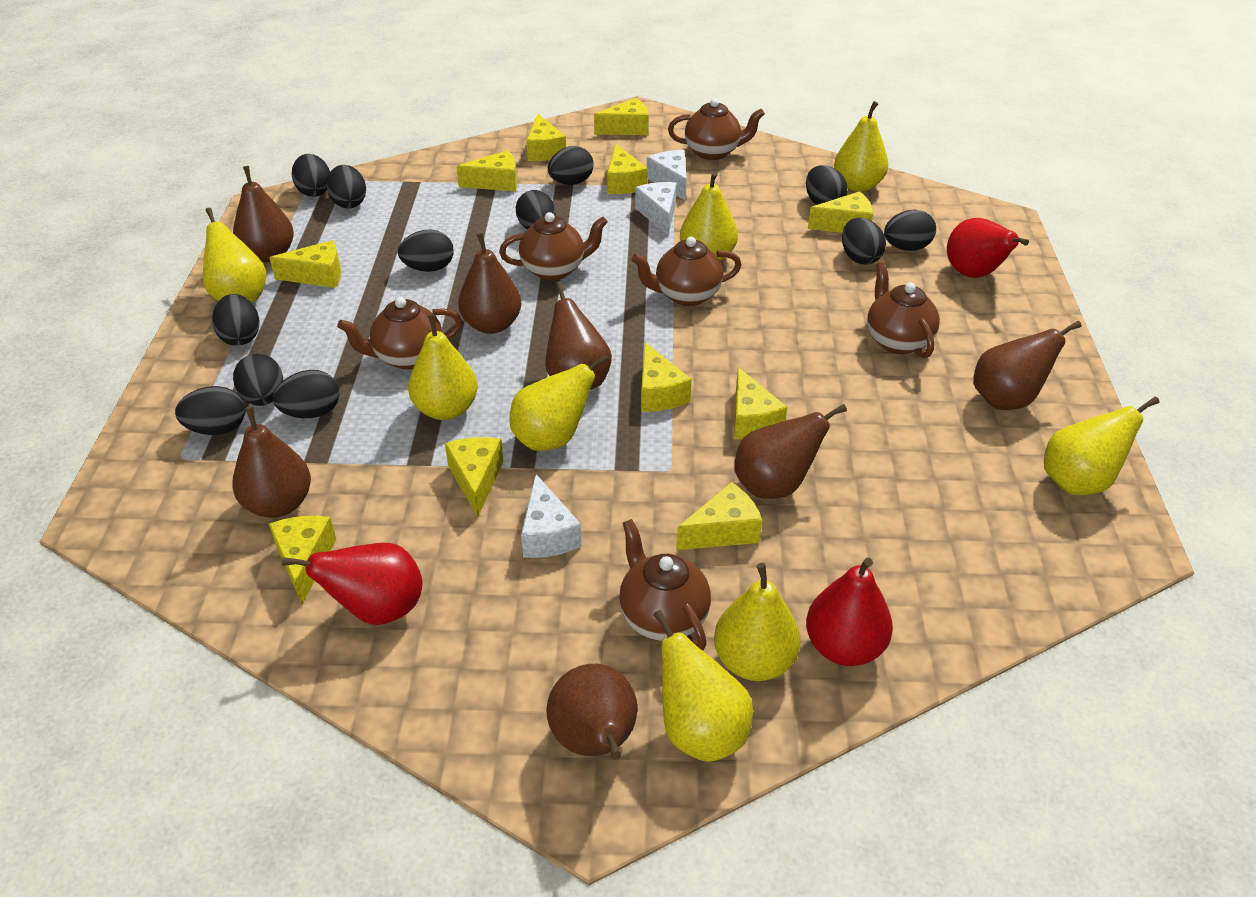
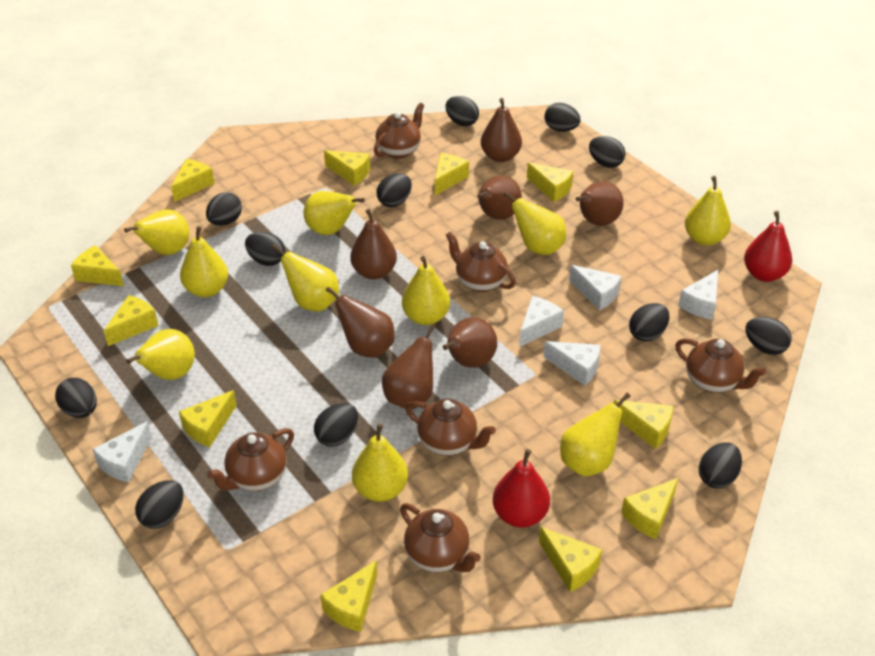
red pear: [282,543,422,625] [806,558,893,666] [947,218,1029,278] = 3 -> [493,449,550,528] [744,211,792,282] = 2
white cheese: [521,474,582,558] [635,182,677,235] [647,150,687,201] = 3 -> [92,421,152,482] [519,296,564,347] [543,341,601,386] [569,265,622,310] [678,270,718,320] = 5
yellow pear: [203,208,266,303] [408,314,478,420] [509,354,610,451] [653,610,753,762] [680,171,738,261] [714,563,801,681] [834,101,889,192] [1044,396,1160,495] = 8 -> [124,209,189,255] [126,329,195,380] [180,226,228,297] [272,244,339,312] [304,191,365,235] [352,424,408,502] [402,256,450,325] [503,191,566,255] [560,393,631,477] [685,176,731,246] = 10

